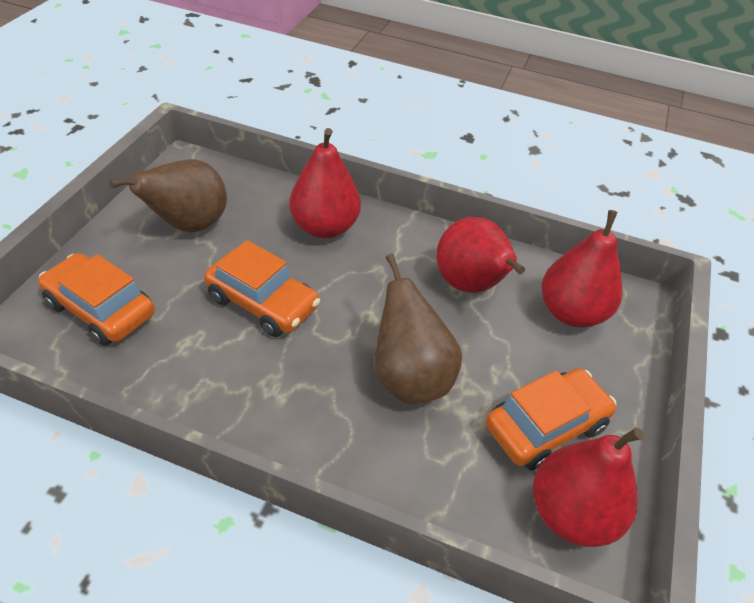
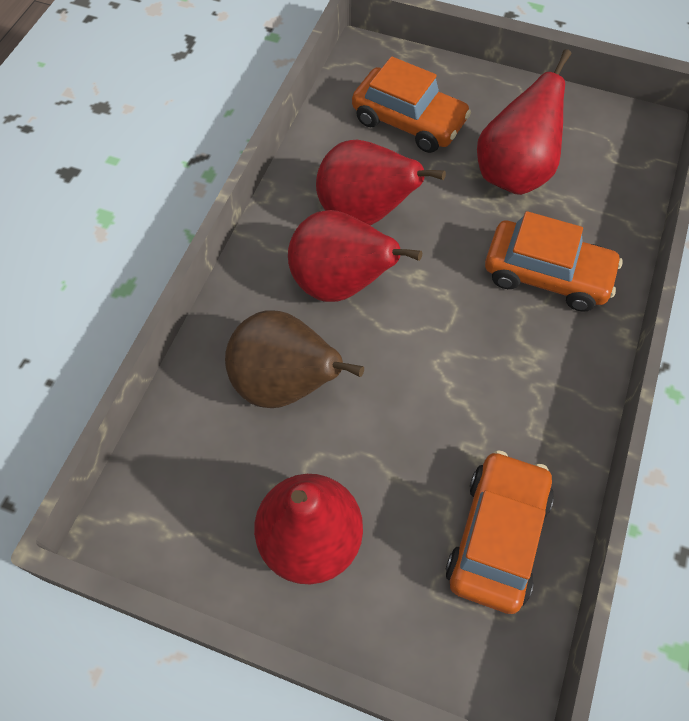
brown pear: [109,159,227,232] [374,254,462,404] = 2 -> [225,311,364,408] = 1

